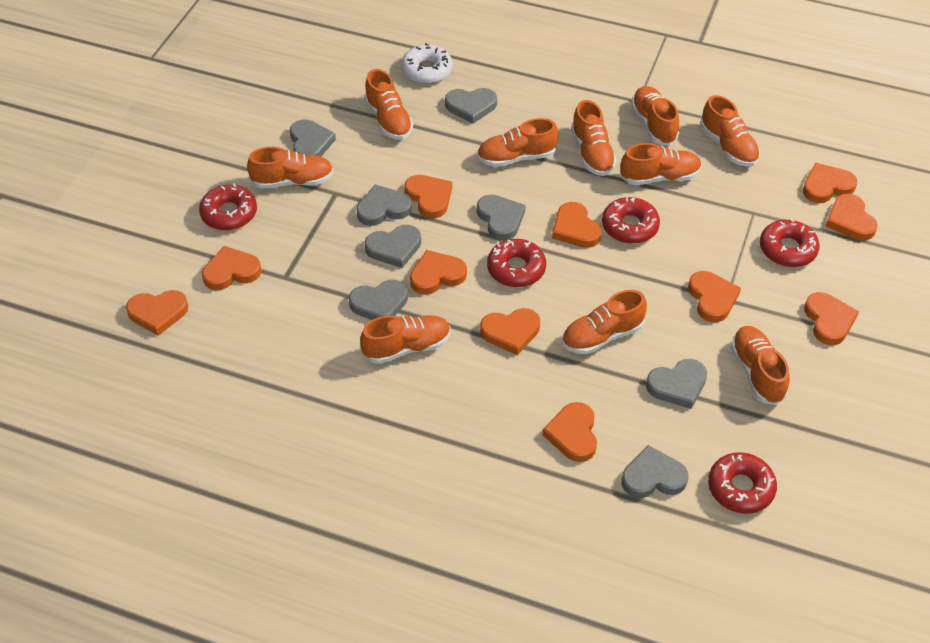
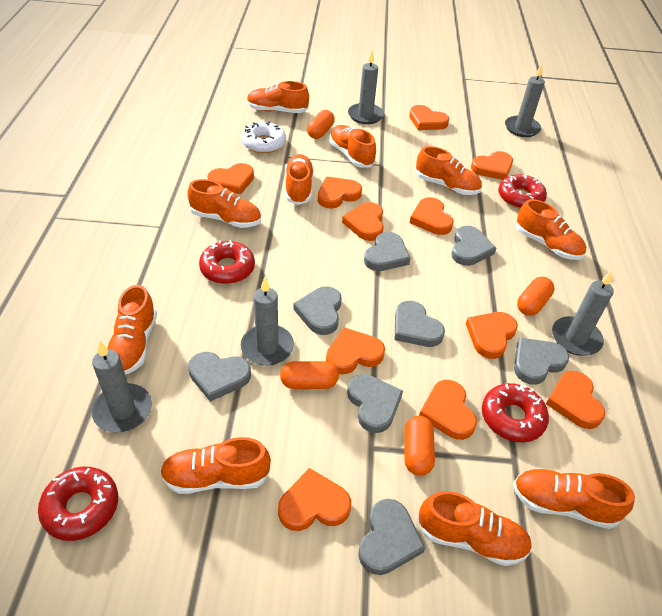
grey candle: none = 0 -> [92,341,152,433] [241,278,294,366] [348,51,384,124] [505,64,545,137] [552,271,614,356] = 5
orange capsule: none = 0 -> [280,361,339,389] [307,110,335,139] [404,416,435,476] [517,277,555,316] = 4
red donut: [199,183,257,230] [487,239,546,287] [602,197,660,244] [708,452,777,514] [760,218,820,267] = 5 -> [38,466,118,541] [199,240,255,284] [482,383,549,443] [498,174,547,209] = 4

